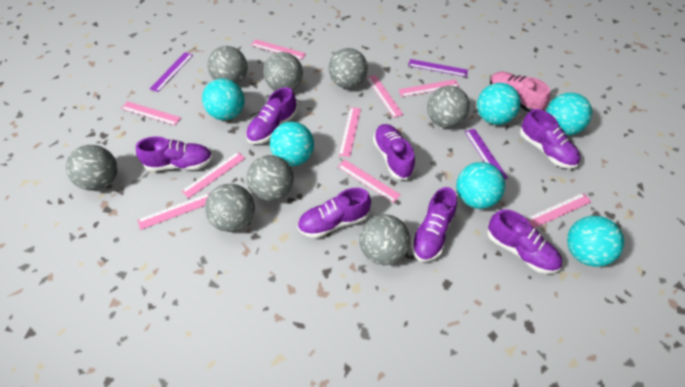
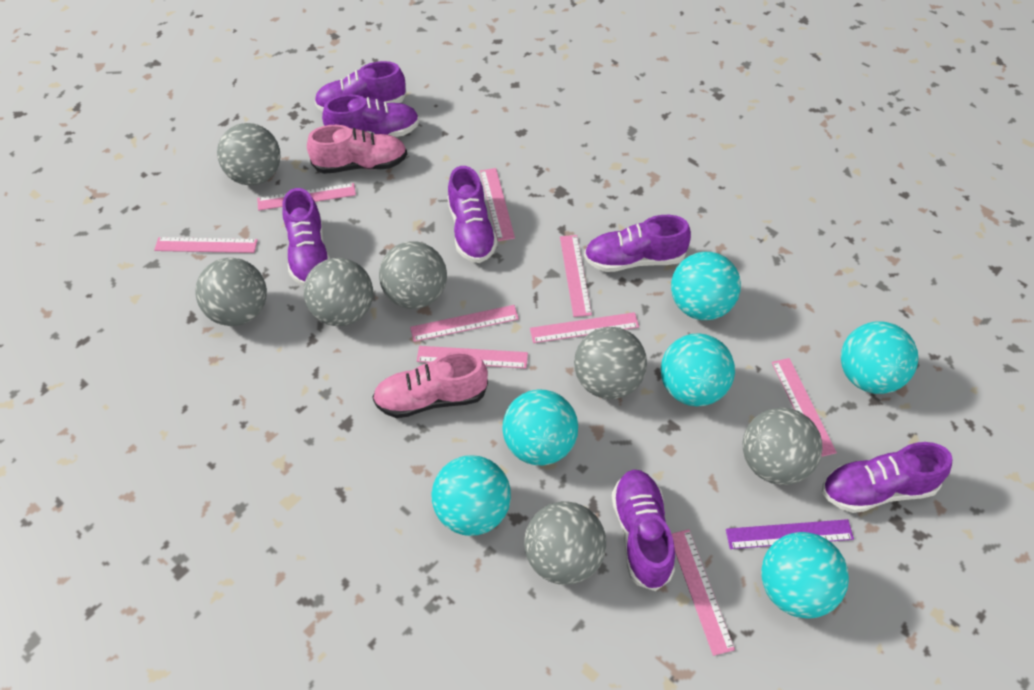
grey ball: [66,145,117,191] [205,184,255,232] [208,46,248,84] [247,155,294,202] [263,52,303,91] [329,48,368,88] [359,214,410,265] [427,86,470,128] = 8 -> [195,258,267,326] [217,123,281,185] [304,258,373,326] [379,241,447,309] [524,501,606,585] [574,327,647,399] [743,407,822,485] = 7
pink shoe: [490,72,550,112] = 1 -> [307,125,407,174] [372,351,488,418] = 2
purple ruler: [150,52,193,92] [408,59,468,77] [465,129,508,180] = 3 -> [726,519,854,549] = 1

